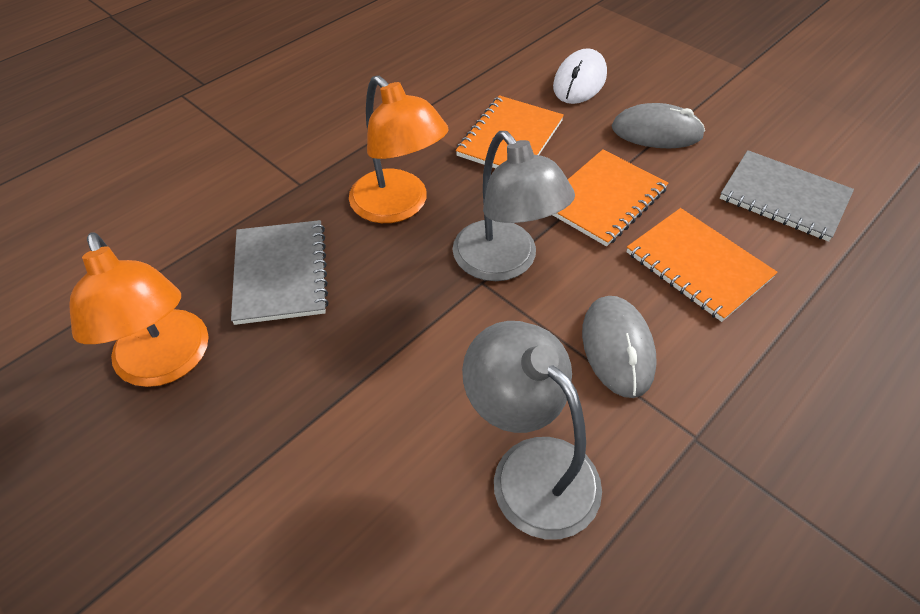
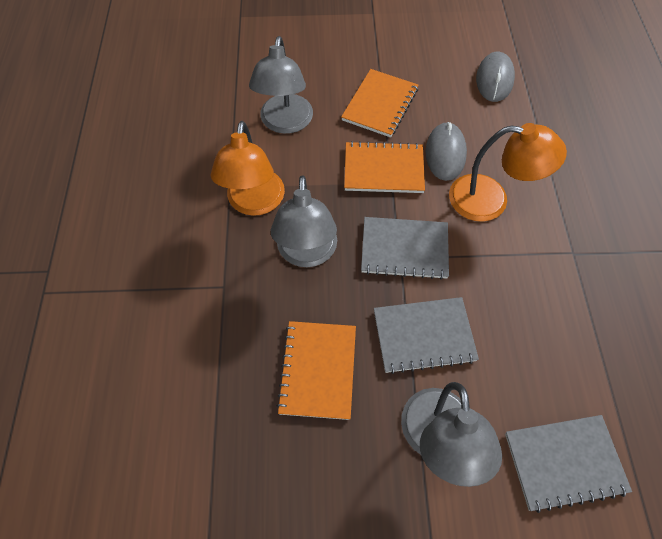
grey lamp: [452,131,575,281] [462,321,602,539] = 2 -> [249,36,313,134] [271,175,337,267] [401,382,502,487] = 3
grey notebook: [231,220,329,325] [720,150,854,242] = 2 -> [361,217,449,280] [374,297,479,374] [505,415,632,513] = 3
white mouse: [553,48,607,104] = 1 -> none = 0

